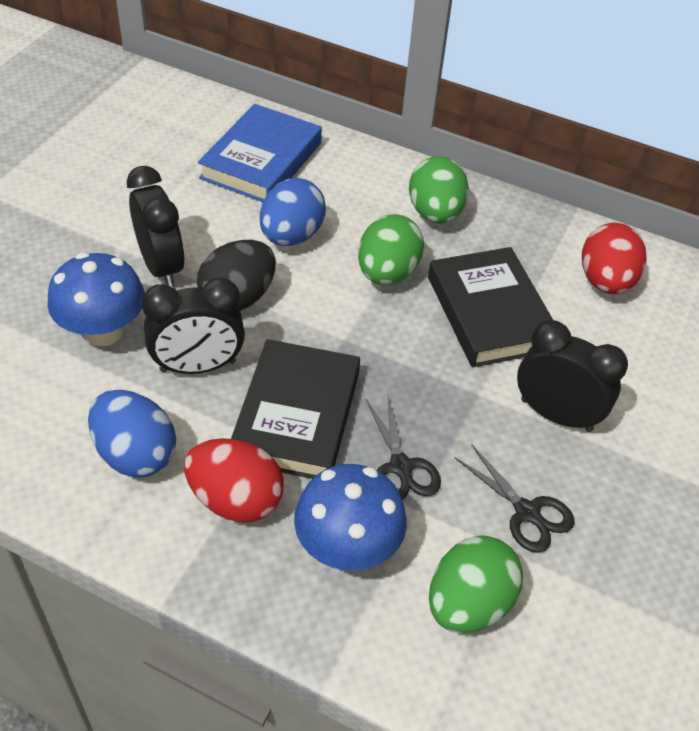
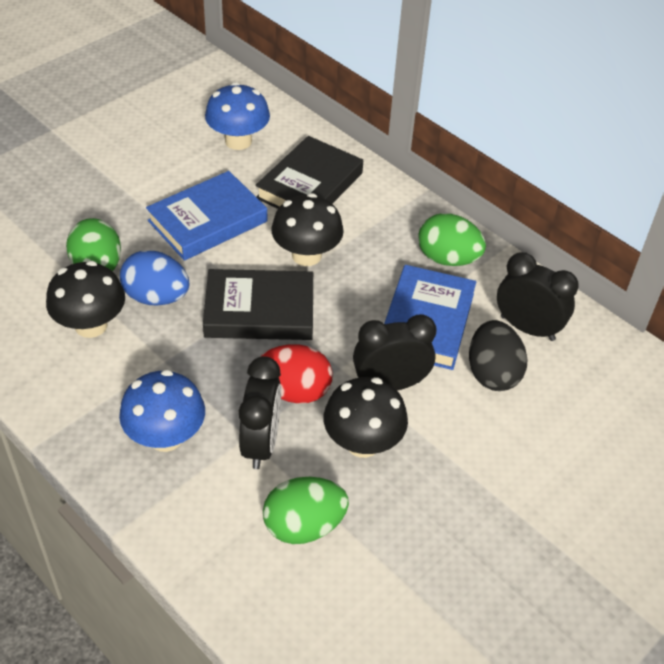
black mushroom: none = 0 -> [46,261,125,338] [271,193,344,266] [324,377,408,458] = 3
black scissors: [366,396,441,500] [455,445,575,553] = 2 -> none = 0
blue book: [198,104,322,202] = 1 -> [146,171,267,261] [384,265,476,370] = 2
blue egg: [88,390,176,478] [260,178,326,246] = 2 -> [120,250,189,305] = 1
red egg: [184,438,284,522] [582,223,646,294] = 2 -> [260,344,332,404] = 1

